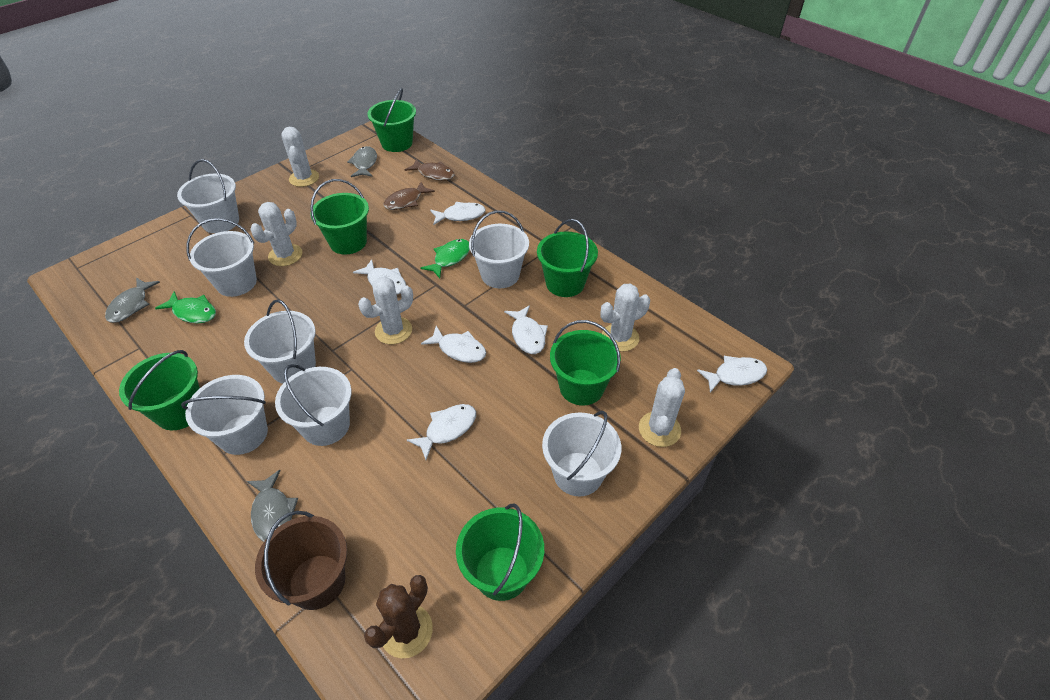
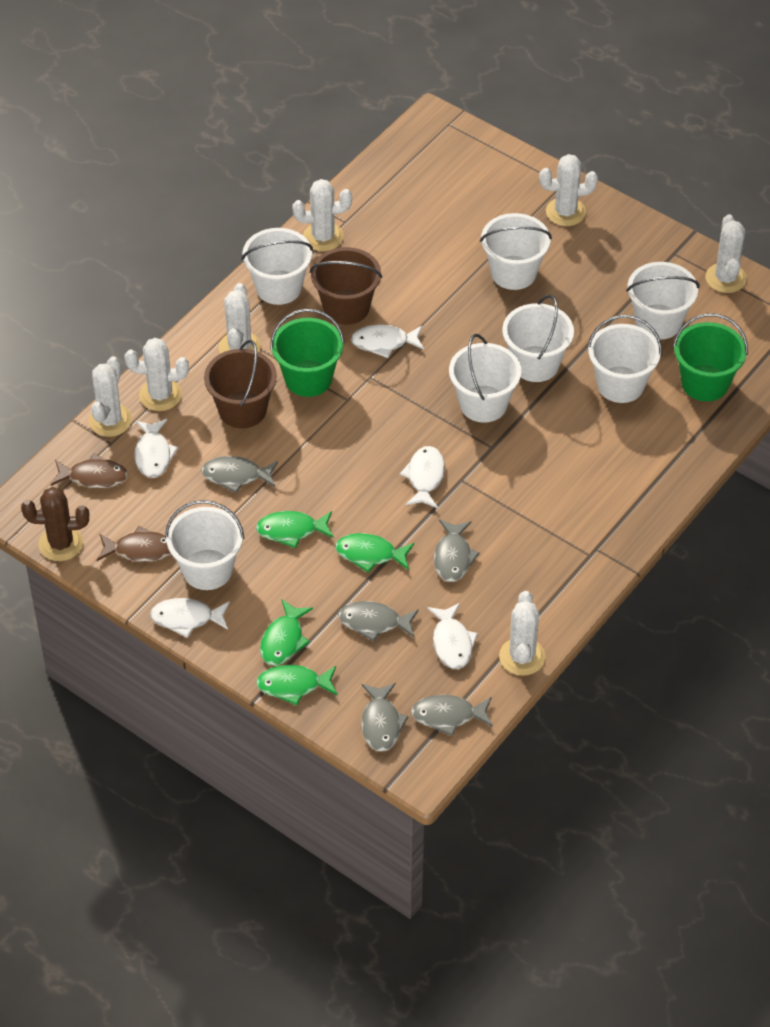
brown bucket: [255,511,347,610] = 1 -> [204,340,277,428] [310,247,382,325] = 2
green bucket: [119,350,200,430] [310,179,369,255] [367,88,416,152] [456,504,544,601] [537,219,598,297] [550,320,621,406] = 6 -> [270,309,345,397] [673,313,748,401] = 2
green fish: [155,291,216,324] [421,239,470,278] = 2 -> [256,511,334,548] [256,665,337,705] [260,600,313,666] [335,533,414,573] = 4
grey fish: [105,277,160,323] [247,470,298,542] [347,146,377,177] = 3 -> [201,456,278,493] [338,601,419,642] [361,683,409,752] [411,695,493,736] [434,519,480,582] = 5
white cactus: [250,202,302,266] [281,127,319,187] [358,276,413,344] [600,284,650,352] [639,368,685,447] = 5 -> [89,356,132,437] [125,338,189,411] [219,283,261,354] [292,179,352,251] [499,591,545,676] [539,154,598,226] [706,214,747,293] = 7
white fish: [353,259,406,294] [407,404,476,460] [421,326,486,363] [430,202,486,225] [504,305,548,354] [697,356,767,393] = 6 -> [134,419,178,478] [150,598,230,638] [351,324,424,358] [400,446,445,508] [427,603,478,669] = 5

